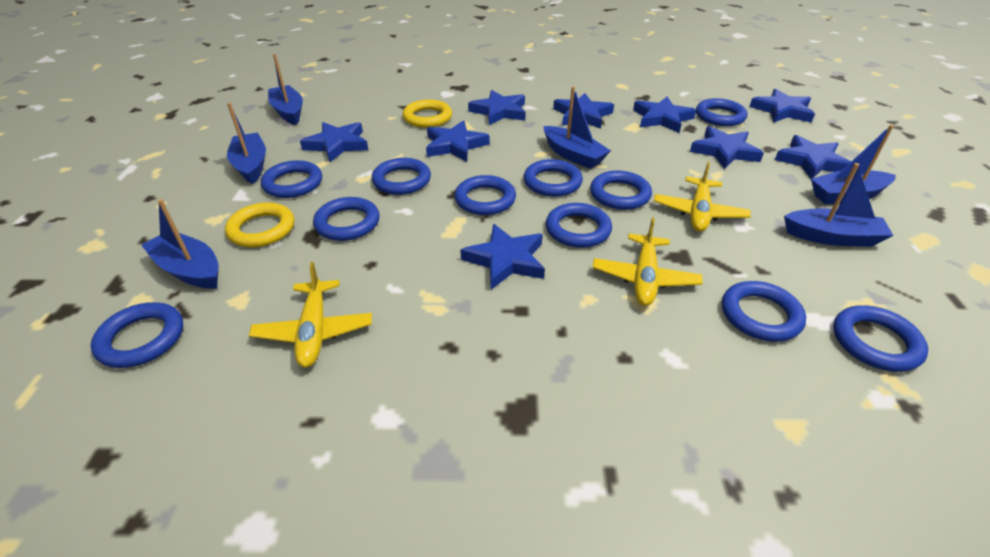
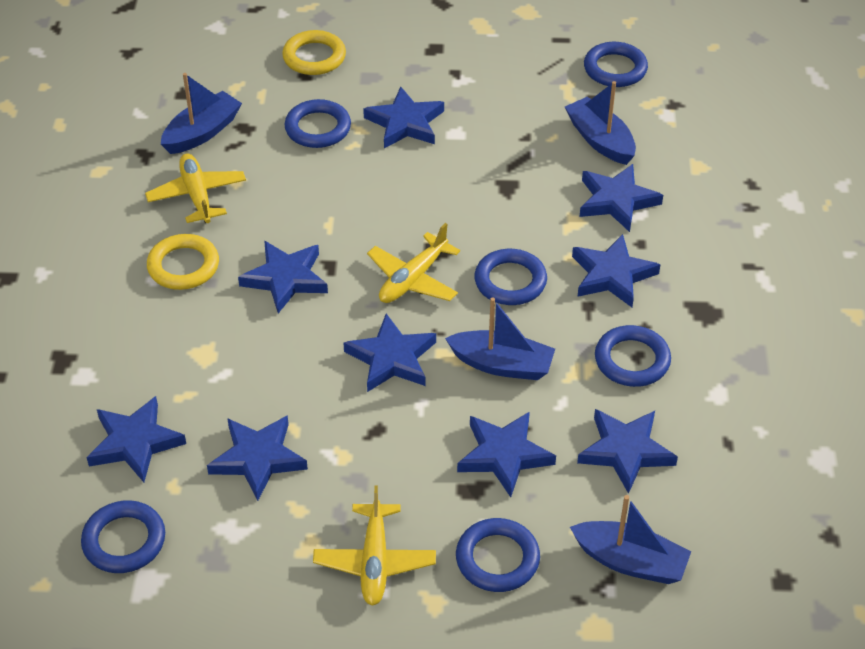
blue boat: [141,199,219,289] [227,103,266,184] [268,54,303,125] [544,86,611,169] [784,163,894,247] [811,125,896,204] = 6 -> [161,73,242,154] [445,297,555,380] [565,81,636,165] [570,495,691,584] = 4
blue ring: [91,302,183,368] [261,160,322,198] [313,197,380,241] [372,158,431,195] [454,175,516,215] [524,159,583,197] [546,203,612,248] [590,170,652,210] [696,98,748,126] [722,281,806,342] [833,306,928,372] = 11 -> [81,500,165,573] [285,99,351,148] [456,518,540,592] [475,249,547,305] [584,42,648,87] [595,325,671,387] = 6

